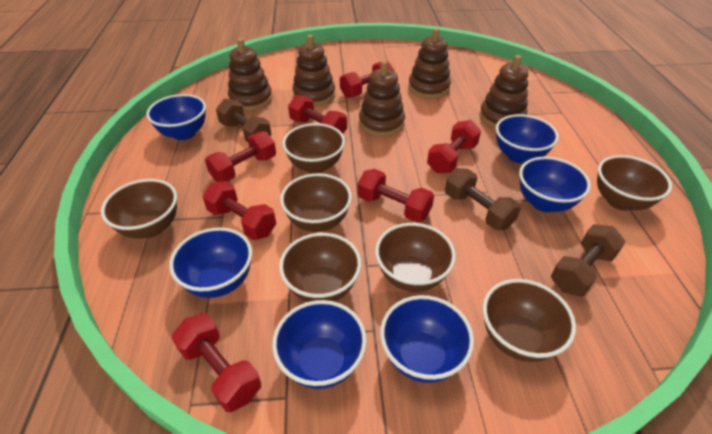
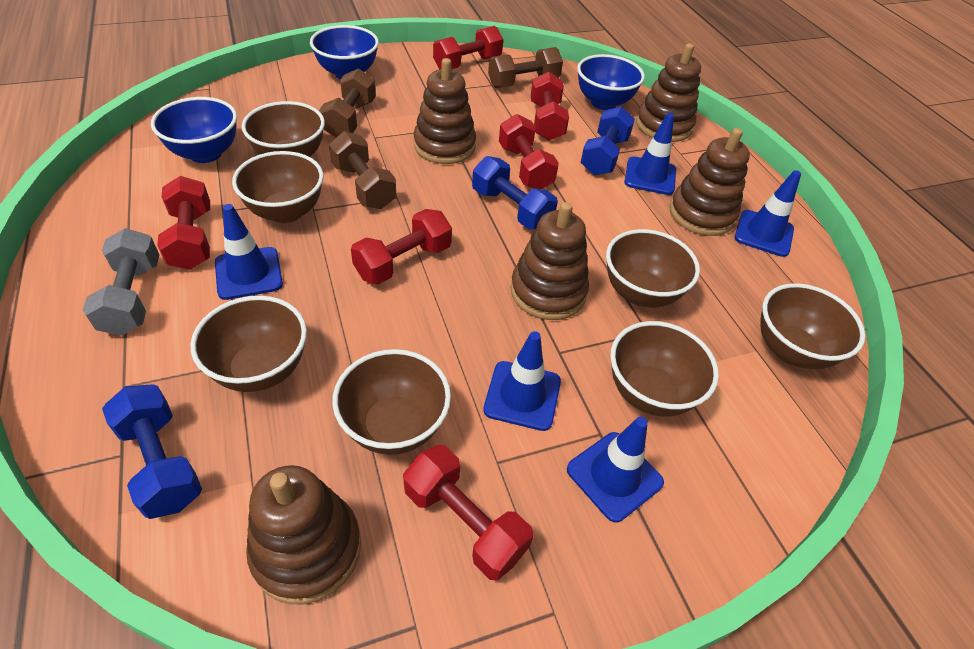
blue bowl: [146,94,206,140] [169,227,252,298] [272,300,367,389] [380,295,474,383] [496,114,559,164] [519,157,591,212] = 6 -> [151,97,237,163] [310,25,379,80] [577,54,645,110] = 3
blue dumbbell: none = 0 -> [102,384,202,519] [472,156,558,229] [580,106,635,175] = 3
blue traffic cone: none = 0 -> [215,204,283,300] [483,331,561,431] [567,417,664,522] [624,113,676,195] [735,170,801,257] = 5
grey dumbbell: none = 0 -> [83,228,159,336] = 1
red dumbbell: [172,314,261,412] [203,181,276,240] [205,131,276,182] [288,95,347,134] [340,60,394,98] [358,169,434,223] [427,120,481,173] = 7 -> [157,176,210,270] [351,209,452,285] [403,445,534,581] [433,26,503,70] [499,114,559,189] [531,72,569,141] = 6

